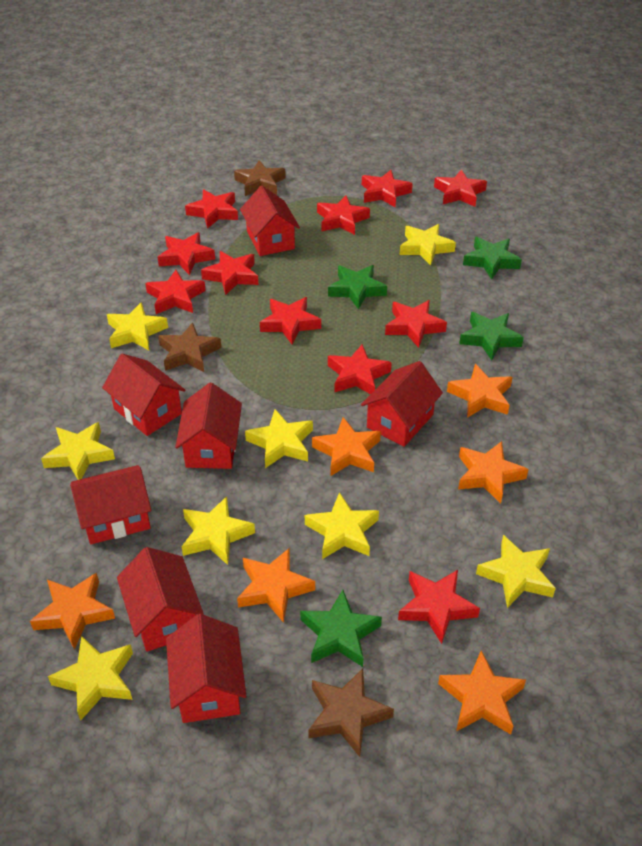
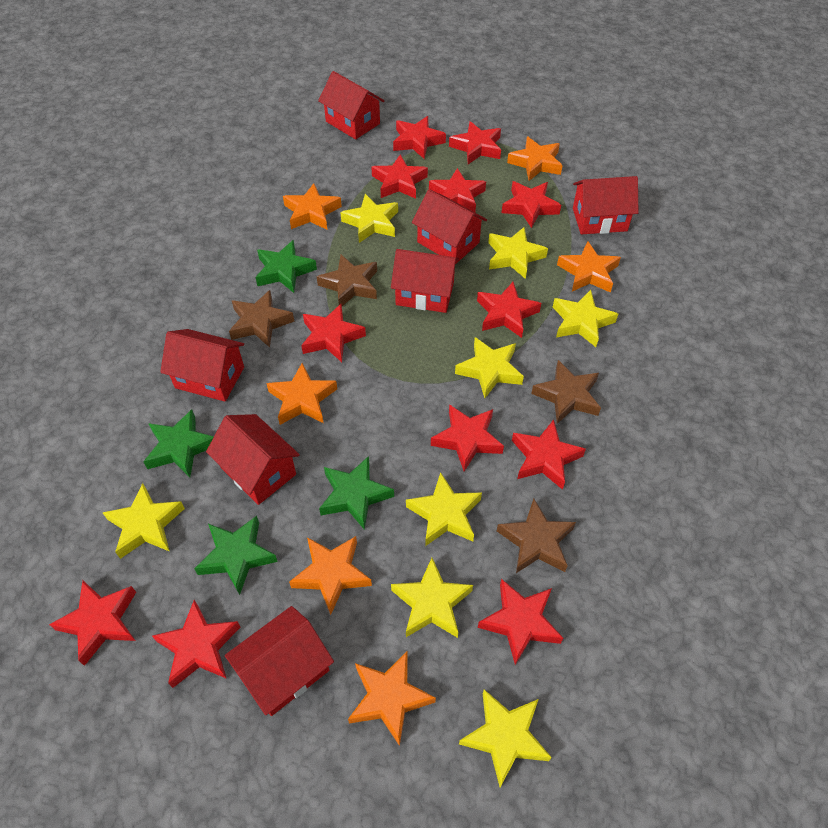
brown star: [158,323,221,372] [234,160,286,196] [308,668,394,757] = 3 -> [229,290,294,348] [317,255,377,306] [497,499,576,573] [531,360,601,424] = 4
red star: [145,270,206,314] [158,232,215,275] [185,189,238,229] [201,251,259,295] [260,297,321,344] [317,195,370,235] [328,344,392,394] [362,170,413,207] [385,300,447,348] [398,570,480,644] [434,169,487,206] = 11 -> [49,580,136,666] [152,600,240,688] [301,304,366,362] [371,154,428,199] [393,116,446,159] [429,168,486,212] [431,404,504,472] [449,121,501,164] [477,282,541,338] [478,579,563,665] [502,181,561,228] [512,420,586,490] = 12

